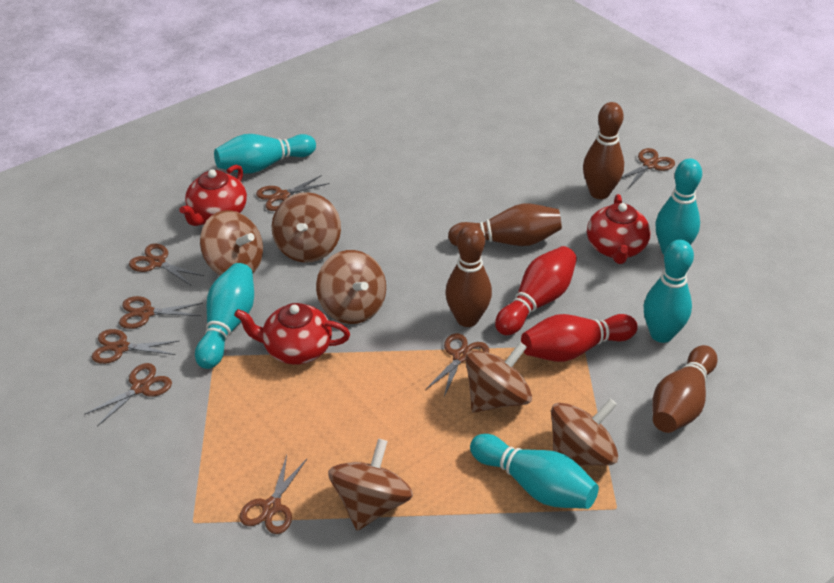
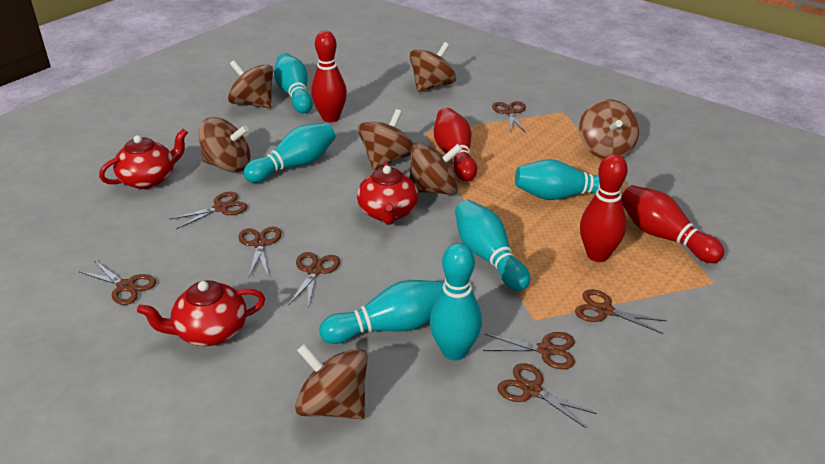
brown bowling pin: [445,225,492,327] [448,204,562,246] [583,102,624,199] [652,345,717,433] = 4 -> none = 0
brown spinning top: [200,210,263,275] [272,192,341,263] [316,250,386,324] [328,439,413,531] [465,342,532,413] [551,399,618,466] = 6 -> [198,117,251,173] [228,60,273,108] [295,344,368,419] [358,109,413,170] [409,142,462,195] [410,42,456,92] [579,99,639,159] = 7
red bowling pin: [495,246,577,335] [521,314,638,362] = 2 -> [311,31,347,122] [434,108,477,181] [580,154,628,262] [621,185,724,263] = 4
turquoise bowling pin: [195,263,254,369] [214,134,316,174] [470,434,599,509] [644,240,694,343] [656,159,702,255] = 5 -> [243,123,335,183] [274,53,313,113] [319,280,443,344] [430,243,482,361] [455,200,530,291] [515,159,622,200] = 6

